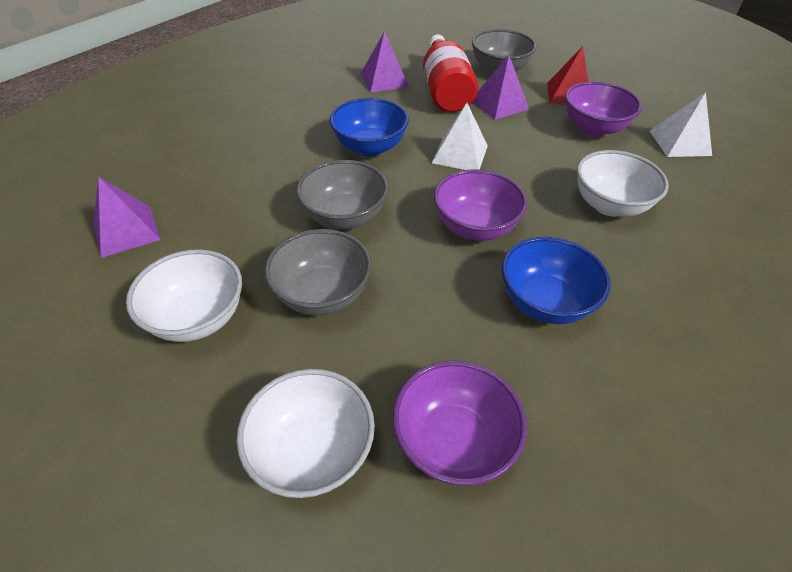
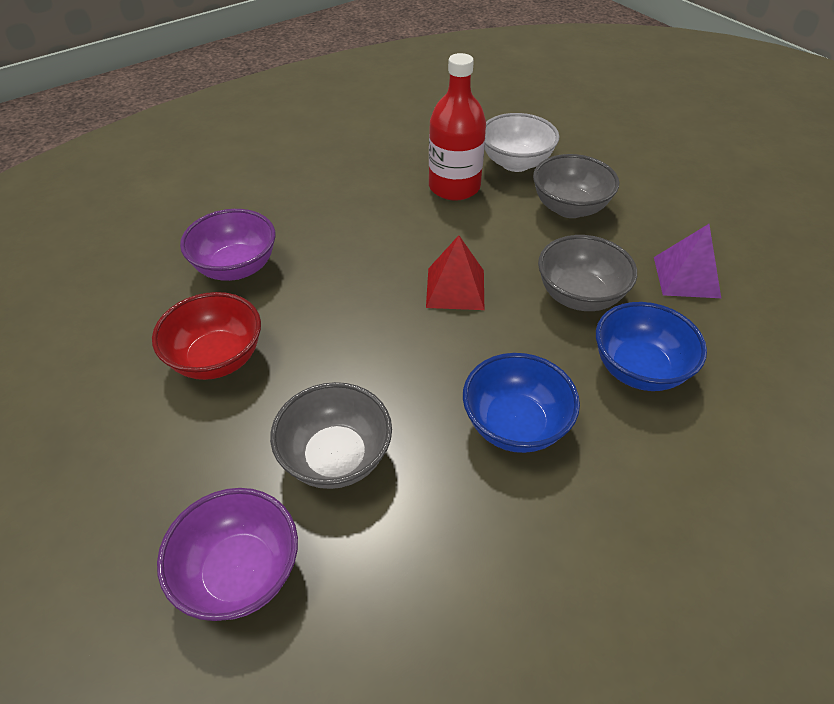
purple bowl: [392,360,527,486] [434,169,527,241] [565,82,642,137] = 3 -> [157,488,298,621] [180,209,276,281] = 2
purple pyramid: [93,177,161,258] [360,31,409,93] [473,55,529,120] = 3 -> [654,224,721,298] = 1
red bowl: none = 0 -> [152,292,261,380] = 1
white bowl: [126,250,242,342] [236,369,375,498] [577,150,669,217] = 3 -> [484,113,559,172] = 1
white pyramid: [432,103,488,170] [650,92,712,157] = 2 -> none = 0

